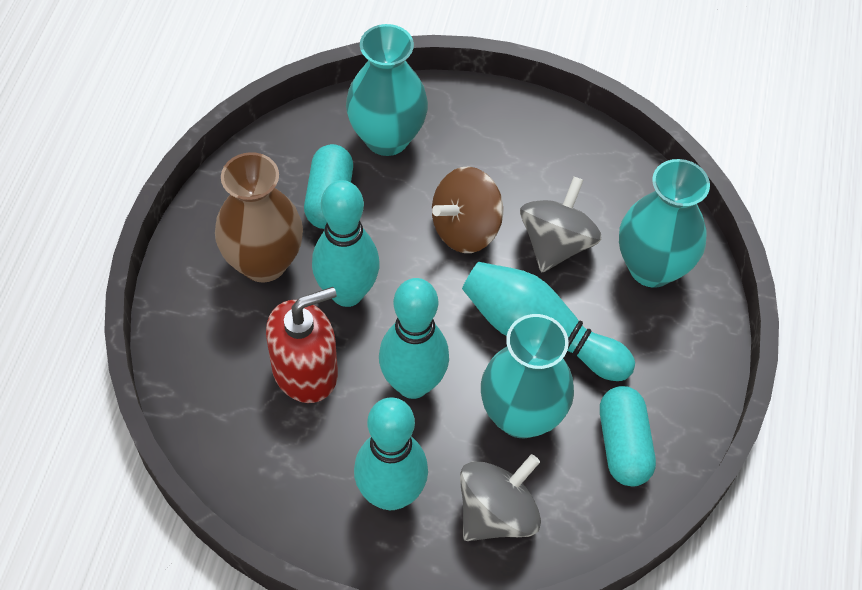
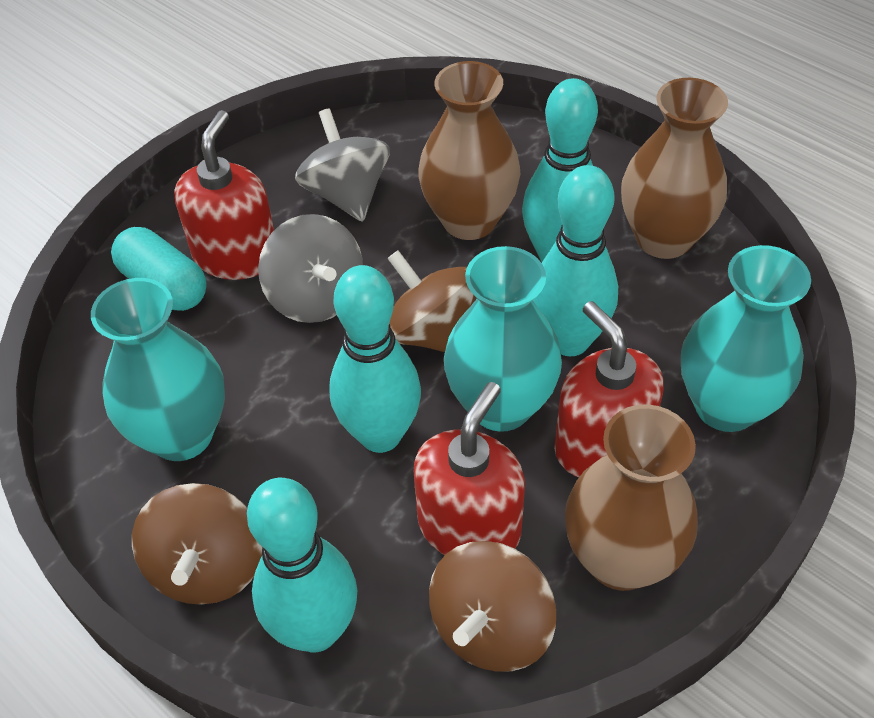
brown spinning top: [432,167,503,253] = 1 -> [132,483,262,605] [387,250,475,352] [429,541,556,672] = 3
brown vase: [215,152,303,282] = 1 -> [418,61,520,240] [565,404,698,591] [621,78,728,259] = 3
red soap dispenser: [266,287,338,403] = 1 -> [174,110,274,280] [414,382,525,555] [554,301,664,477] = 3
turquoise capsule: [304,144,353,229] [600,386,656,487] = 2 -> [111,227,207,311] = 1

